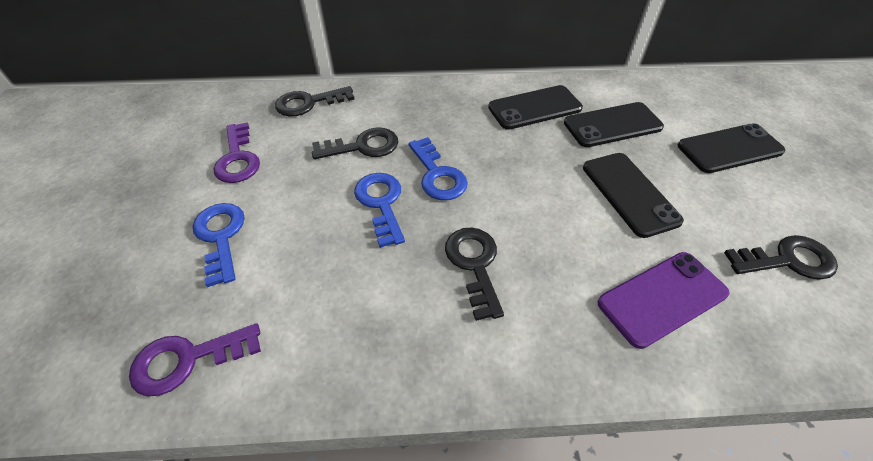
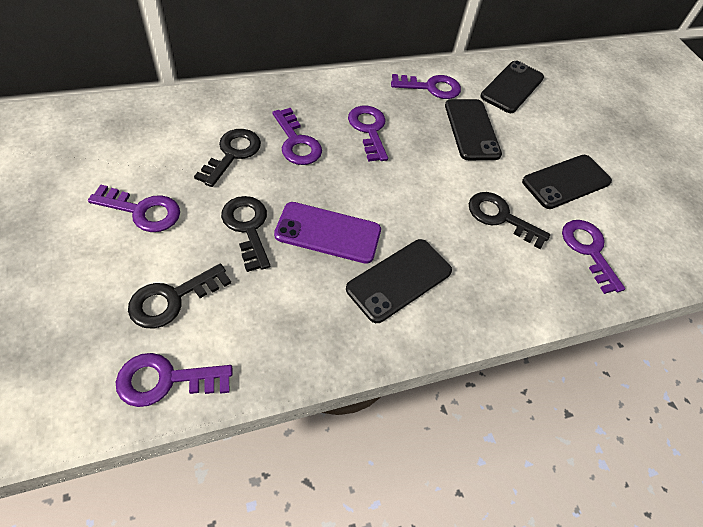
blue key: [193,203,245,287] [354,173,405,248] [408,137,468,200] = 3 -> none = 0
purple key: [129,323,261,397] [214,122,260,183] = 2 -> [88,185,180,232] [116,353,233,407] [272,108,322,165] [348,106,388,162] [391,74,461,99] [562,220,625,294] = 6

